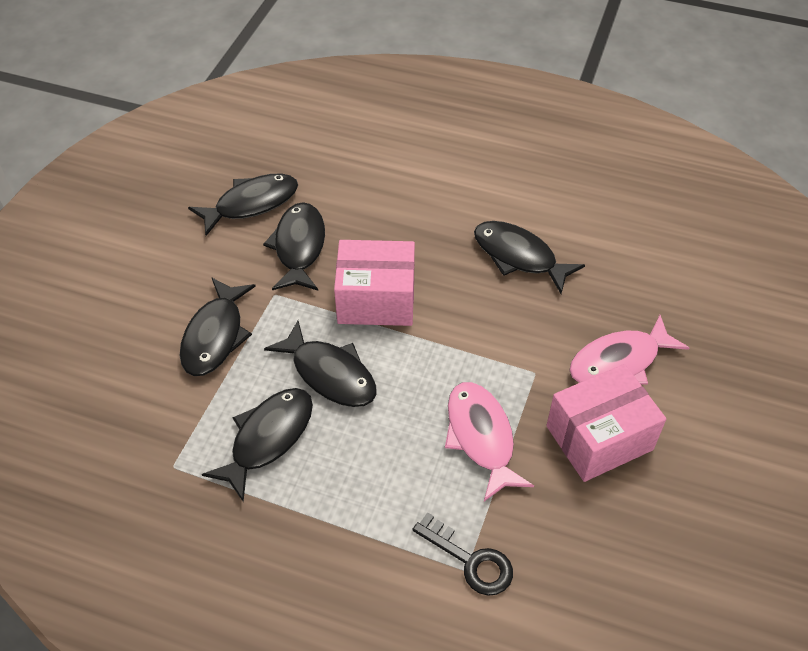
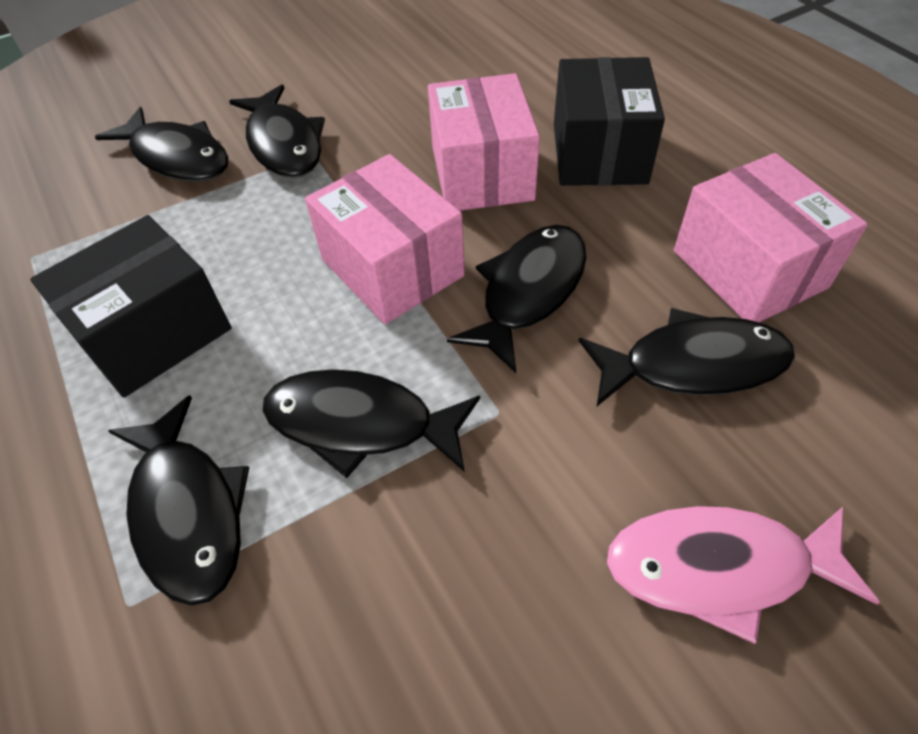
black box: none = 0 -> [30,215,232,398] [554,57,665,186] = 2
black key: [412,512,513,596] = 1 -> none = 0
pink box: [334,240,415,326] [546,364,666,482] = 2 -> [305,154,465,324] [428,73,540,211] [674,153,868,322] = 3
pink fish: [445,382,534,501] [569,315,689,385] = 2 -> [607,506,880,644] = 1

